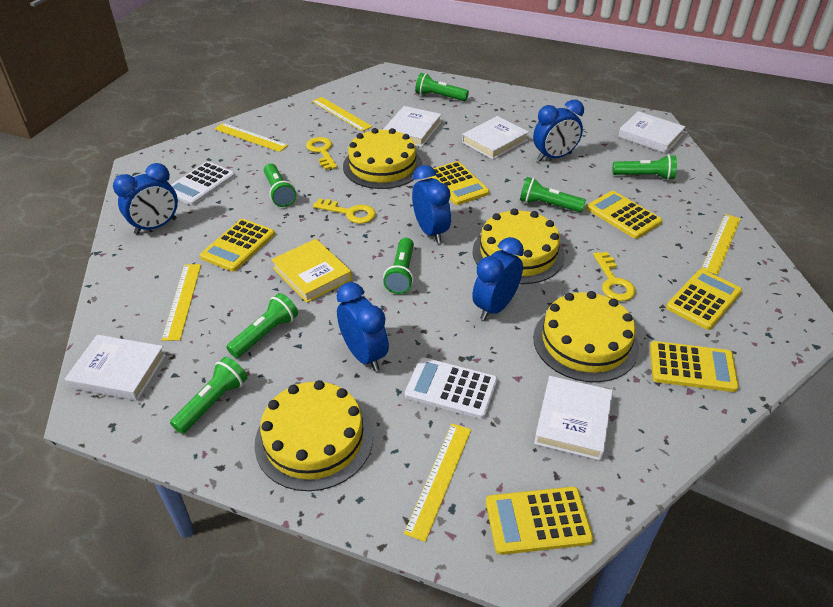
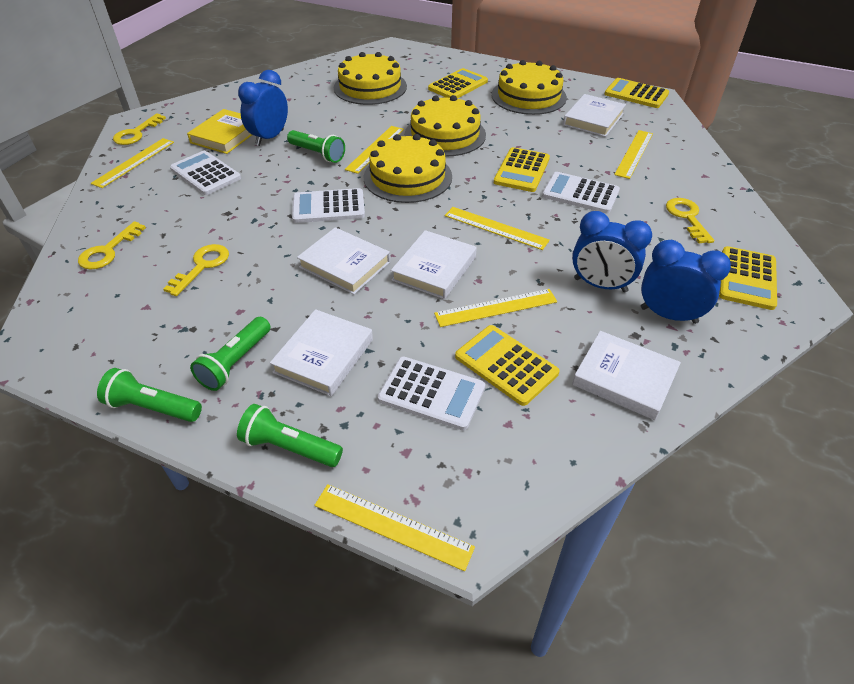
blue clock: [113,163,178,235] [337,282,389,371] [412,165,451,243] [472,237,524,320] [533,100,584,161] = 5 -> [238,70,288,146] [572,211,652,292] [641,240,731,324] = 3
green flashlight: [170,357,247,434] [226,293,298,358] [264,163,296,207] [383,238,414,294] [415,73,469,101] [520,177,586,212] [612,154,677,180] = 7 -> [97,368,202,422] [190,317,271,391] [237,404,343,467] [287,130,345,163] = 4
white calculator: [171,161,235,205] [405,357,498,419] = 2 -> [170,151,241,195] [292,188,365,223] [378,357,485,430] [542,172,620,214] = 4
yellow calculator: [200,219,275,272] [428,161,489,205] [486,487,594,555] [587,191,662,239] [650,341,739,392] [666,269,742,330] = 6 -> [428,68,488,99] [455,325,559,406] [494,147,550,192] [605,78,669,108] [719,246,777,310] = 5
yellow key: [306,137,337,170] [313,198,376,224] [593,252,636,301] = 3 -> [78,221,146,270] [113,113,166,145] [164,244,229,296] [666,198,714,244] = 4
yellow ruler: [162,264,201,341] [214,123,288,152] [312,97,372,132] [404,424,471,542] [701,214,741,275] = 5 -> [91,138,174,188] [314,484,475,571] [345,126,404,174] [434,289,557,327] [445,207,550,250] [614,130,653,179] = 6

